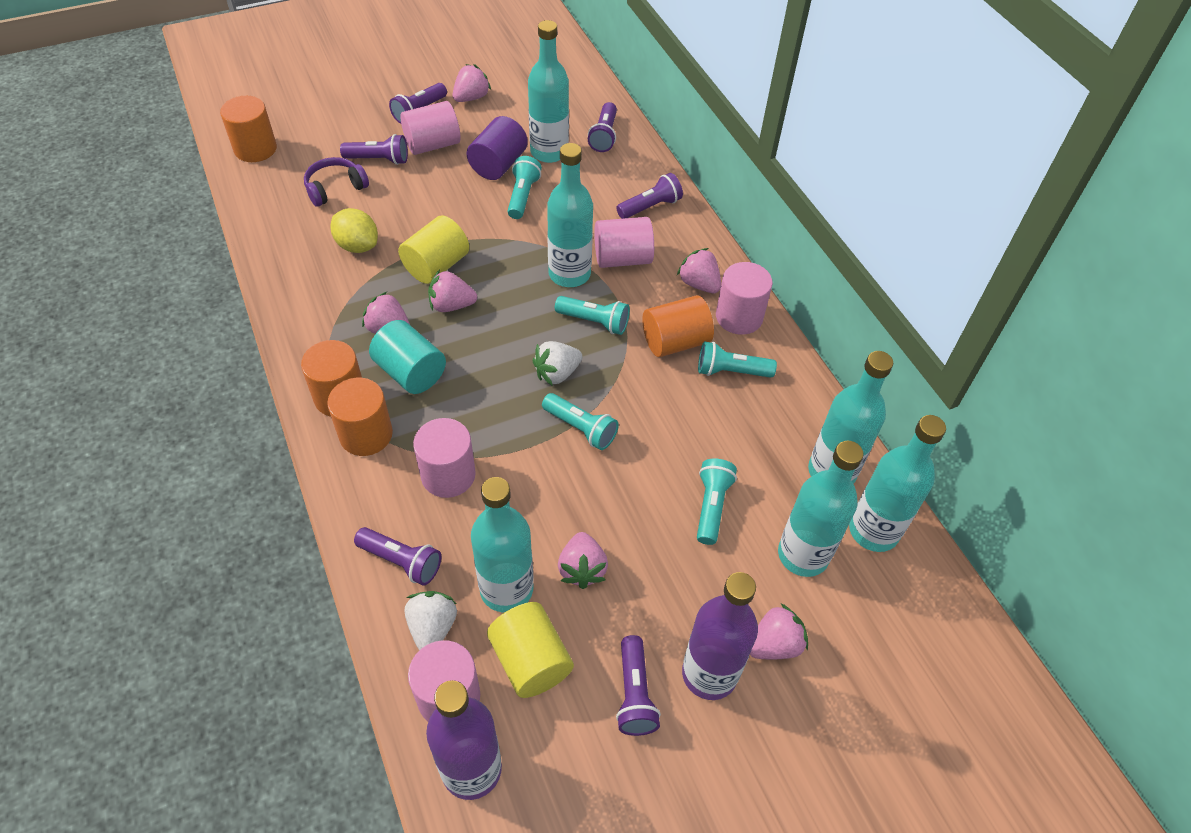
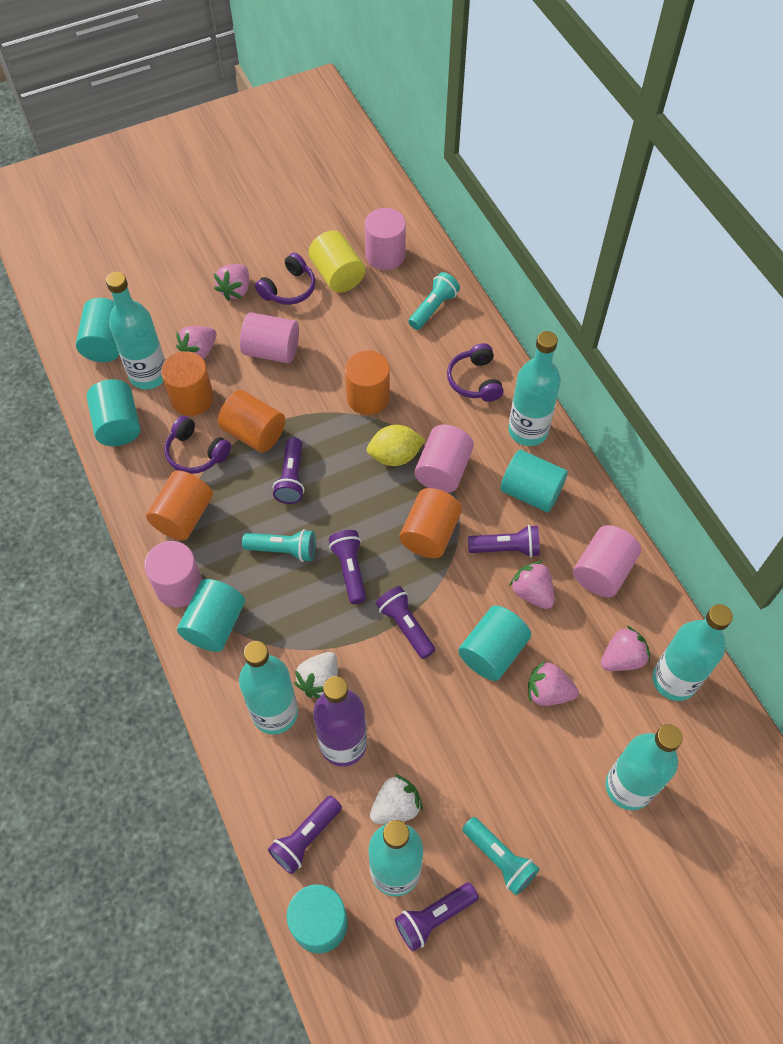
orange cylinder: [220,96,277,162] [301,340,362,417] [327,378,393,456] [642,295,714,357] = 4 -> [146,470,213,540] [161,351,214,416] [218,390,285,453] [345,350,390,415] [399,488,462,558] = 5
pink strawberry: [362,292,410,334] [428,270,477,312] [452,64,491,102] [558,532,608,589] [677,248,721,293] [750,603,808,659] = 6 -> [176,326,216,360] [214,264,249,301] [509,561,554,609] [528,661,578,706] [601,626,650,671] = 5
purple bottle: [426,680,502,800] [682,572,758,700] = 2 -> [313,676,367,767] = 1
purple cylinder: [466,116,528,180] = 1 -> none = 0
purple headphones: [304,157,369,207] = 1 -> [164,416,231,474] [255,253,315,305] [447,343,504,402] = 3
turquoise cylinder: [369,320,446,394] = 1 -> [76,298,119,362] [87,379,140,446] [177,579,245,652] [287,884,348,953] [458,606,531,681] [500,450,568,512] = 6
turquoise flashlight: [508,156,542,219] [542,393,619,450] [555,296,630,335] [697,458,737,545] [698,341,777,378] = 5 -> [242,529,316,562] [408,272,460,330] [462,817,539,895] = 3
yellow cylinder: [398,215,469,284] [487,602,574,698] = 2 -> [308,230,365,293] = 1

